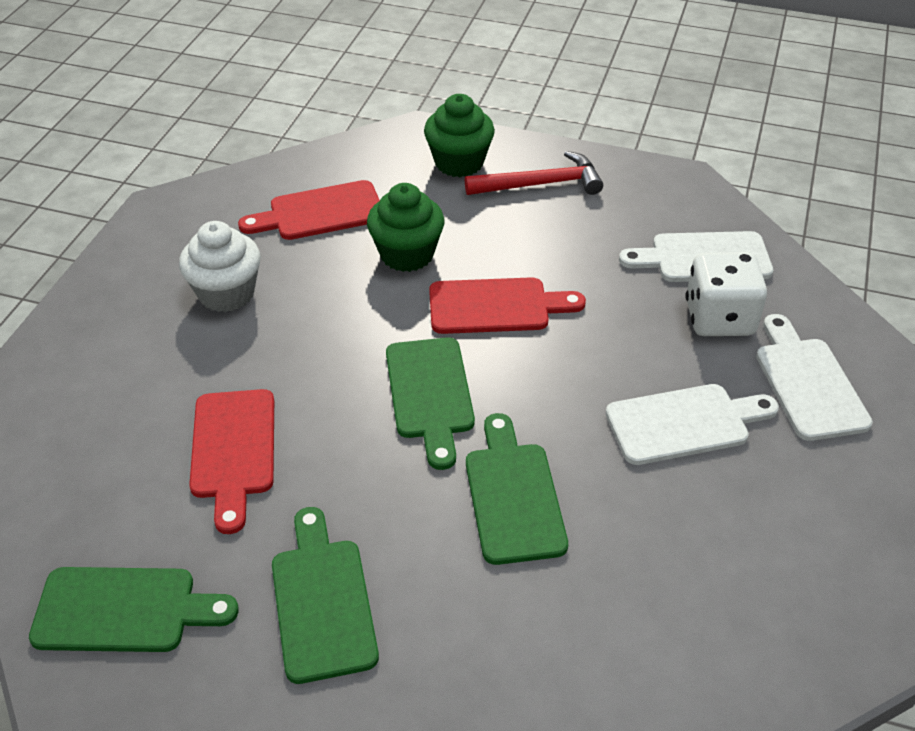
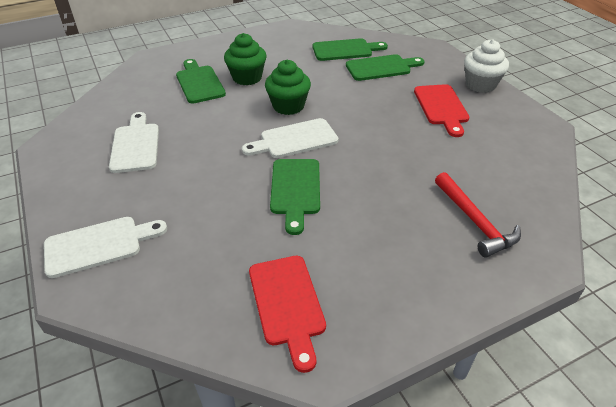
red cutting board: [189,389,274,534] [238,180,380,240] [429,277,586,334] = 3 -> [249,256,326,373] [414,84,469,137] = 2
white dice: [685,252,767,336] = 1 -> none = 0

